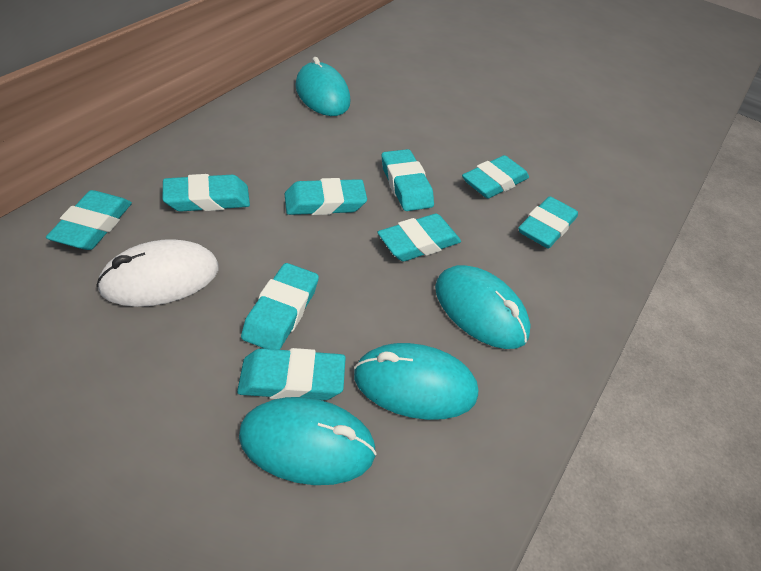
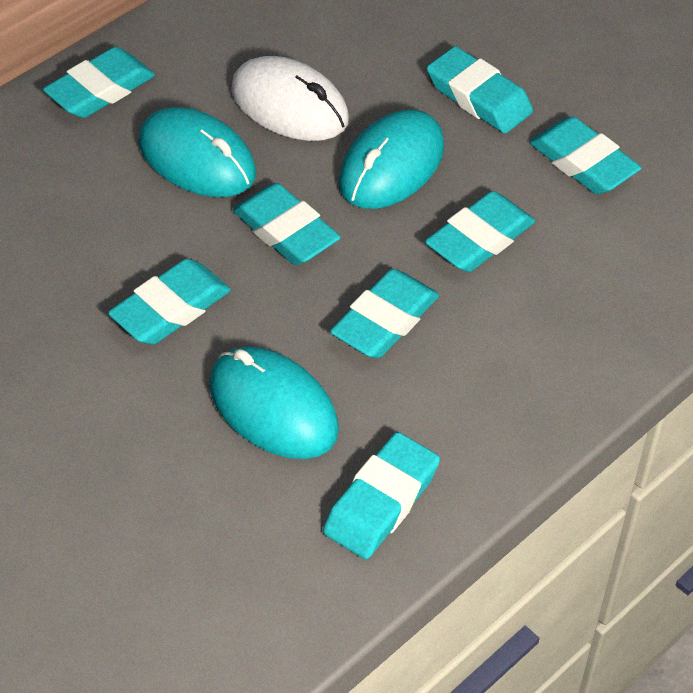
turquoise eraser: [46,190,132,250] [163,174,250,212] [237,348,346,400] [241,263,319,350] [285,178,367,215] [377,214,461,261] [382,149,434,211] [462,155,529,199] [518,196,578,248] = 9 -> [43,47,155,118] [108,259,231,345] [233,183,341,265] [323,432,440,559] [330,269,439,358] [425,191,535,272] [427,46,533,133] [530,117,642,194] = 8
turquoise mouse: [239,397,377,485] [295,57,350,116] [354,343,478,420] [435,265,531,349] = 4 -> [139,107,256,197] [209,347,339,459] [339,110,444,209] = 3

